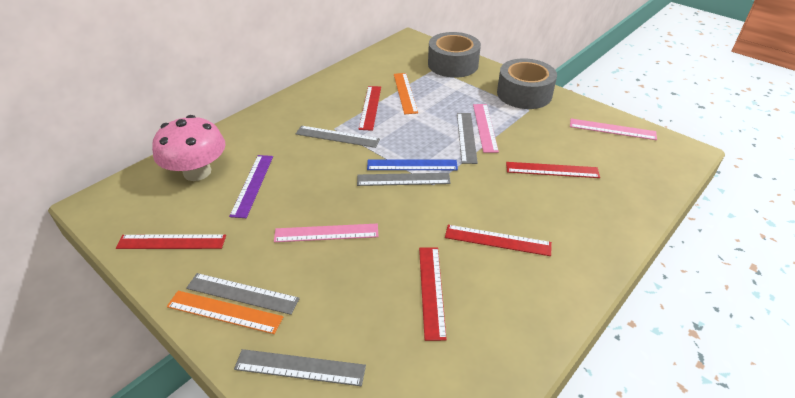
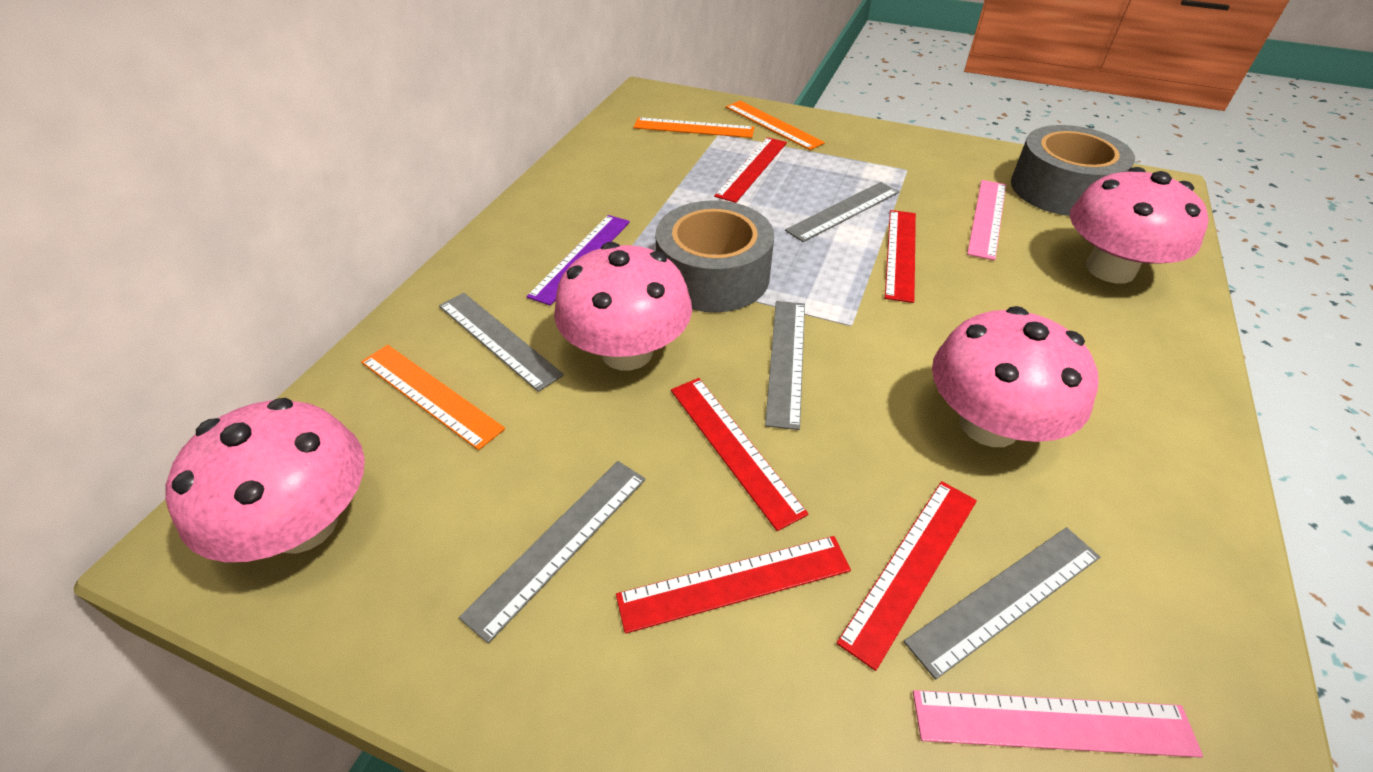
blue ruler: [367,159,458,170] = 1 -> none = 0
orange ruler: [167,291,283,334] [394,73,418,114] = 2 -> [361,345,505,450] [633,117,754,138] [726,101,825,150] = 3
pink mushroom: [152,115,226,181] = 1 -> [165,398,365,562] [554,242,692,371] [932,306,1099,447] [1070,167,1209,283] = 4
pink ruler: [274,224,379,242] [473,104,499,153] [570,119,657,140] = 3 -> [913,690,1203,758] [967,180,1006,260] = 2

